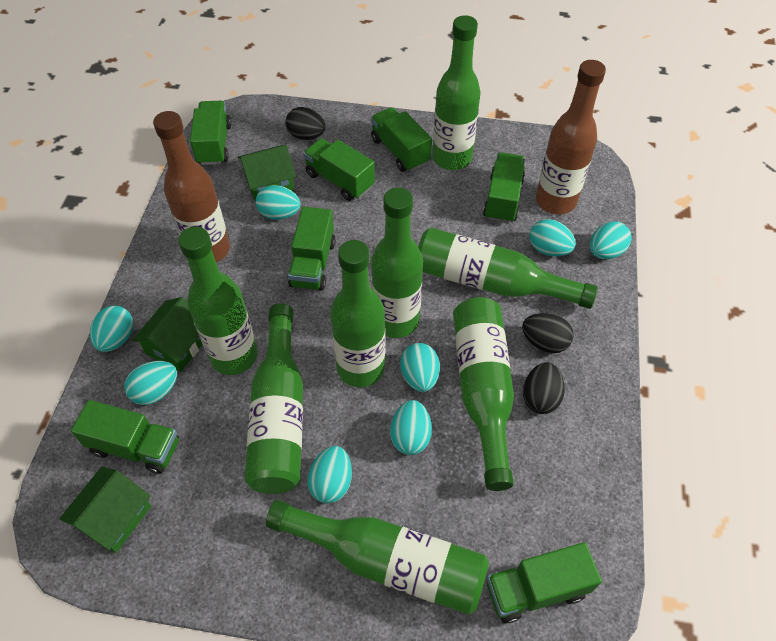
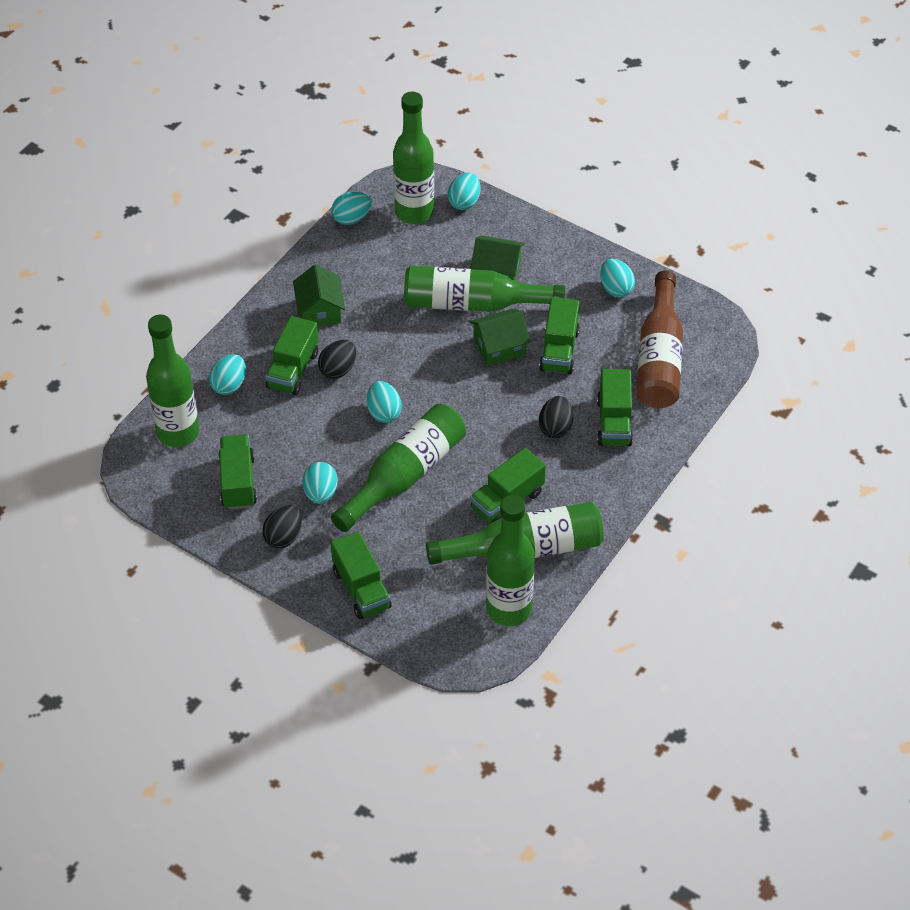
brown bottle: [153,111,230,263] [536,60,606,214] = 2 -> [636,270,683,408] = 1
green bottle: [178,227,258,375] [245,303,303,494] [266,500,489,615] [330,240,386,387] [371,187,423,338] [418,228,598,309] [432,15,481,170] [453,297,514,491] = 8 -> [146,314,199,447] [331,404,466,532] [393,92,434,224] [404,266,565,312] [426,502,604,565] [486,495,535,626] = 6
green truck: [71,400,179,474] [190,101,231,165] [288,207,336,291] [303,138,375,201] [371,107,432,172] [483,152,525,223] [487,542,602,623] = 7 -> [218,434,257,510] [265,316,318,395] [331,531,392,619] [470,448,546,523] [539,297,580,374] [597,369,633,447] = 6
turquoise egg: [90,306,133,352] [124,361,177,405] [256,185,301,220] [307,446,352,504] [390,400,432,455] [400,343,440,392] [529,219,576,256] [590,221,632,259] = 8 -> [209,354,246,395] [302,462,338,504] [332,192,372,225] [367,381,402,423] [448,173,481,210] [600,259,635,298] = 6

